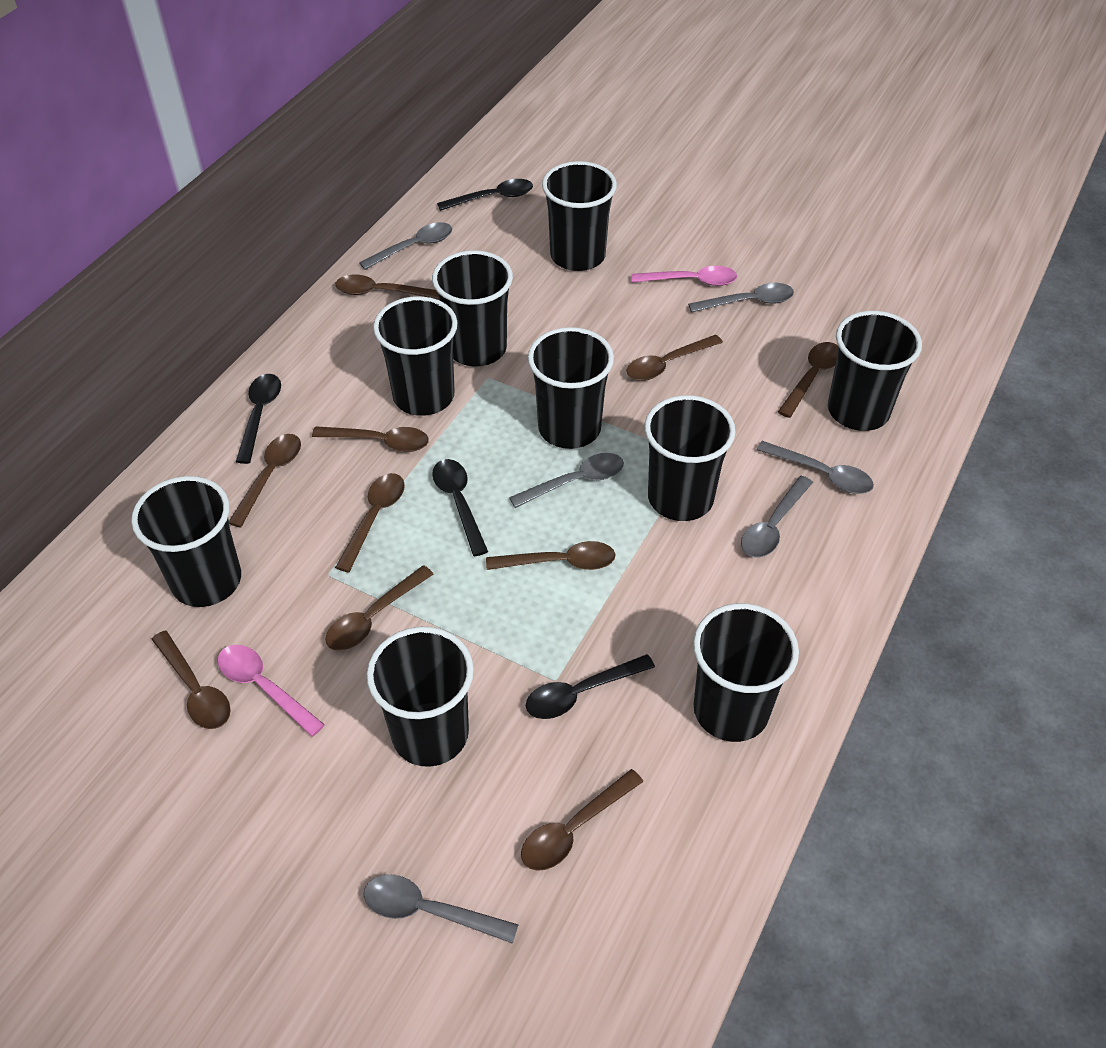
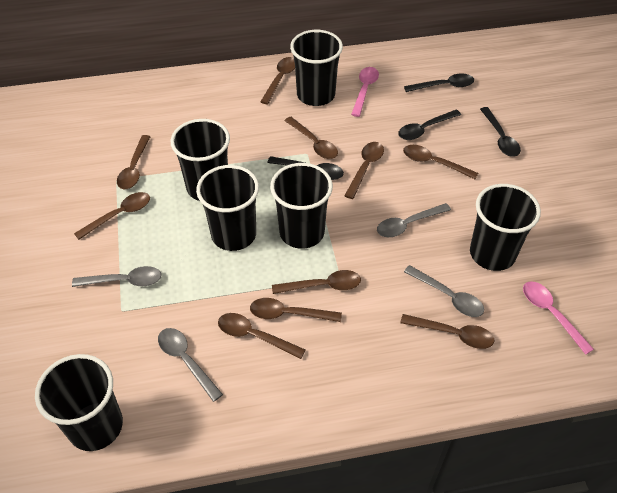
black cup: [131,476,241,607] [366,627,474,767] [373,296,457,416] [432,250,513,366] [528,327,614,449] [542,161,617,271] [644,395,736,521] [693,603,799,742] [828,311,922,431] = 9 -> [35,354,123,451] [171,119,230,201] [196,165,259,251] [270,163,333,249] [290,30,343,106] [470,184,541,271] = 6
grey spoon: [359,222,452,270] [364,875,518,944] [509,453,624,508] [688,283,794,313] [741,476,813,557] [757,441,874,494] = 6 -> [72,266,161,287] [158,328,223,402] [377,203,451,237] [404,265,484,317] = 4

